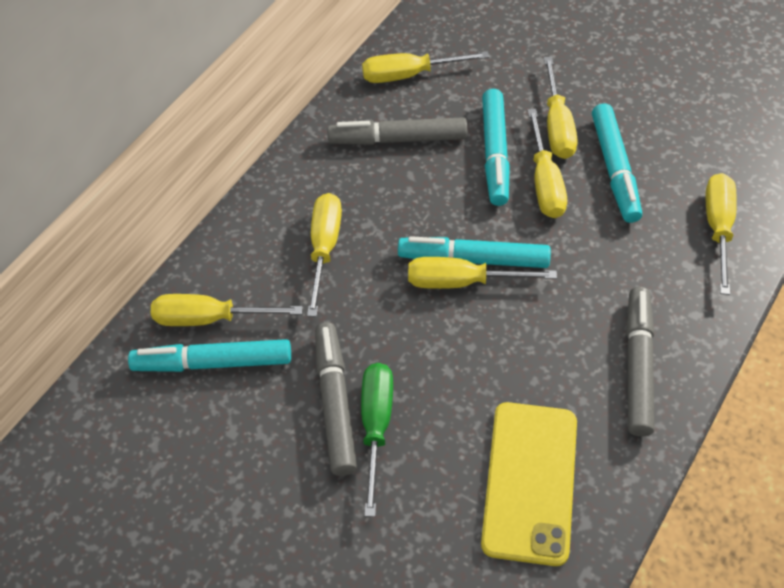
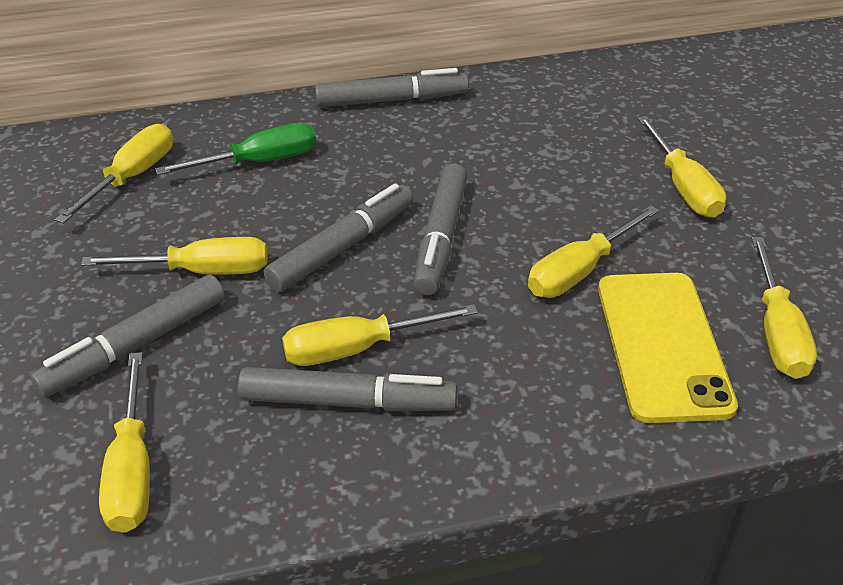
grey marker: [315,322,357,476] [328,117,467,145] [626,287,655,436] = 3 -> [31,275,225,398] [238,367,458,411] [264,183,413,292] [315,68,469,107] [413,163,467,295] = 5
turquoise marker: [128,339,291,372] [398,236,551,268] [482,89,510,206] [592,103,642,223] = 4 -> none = 0

